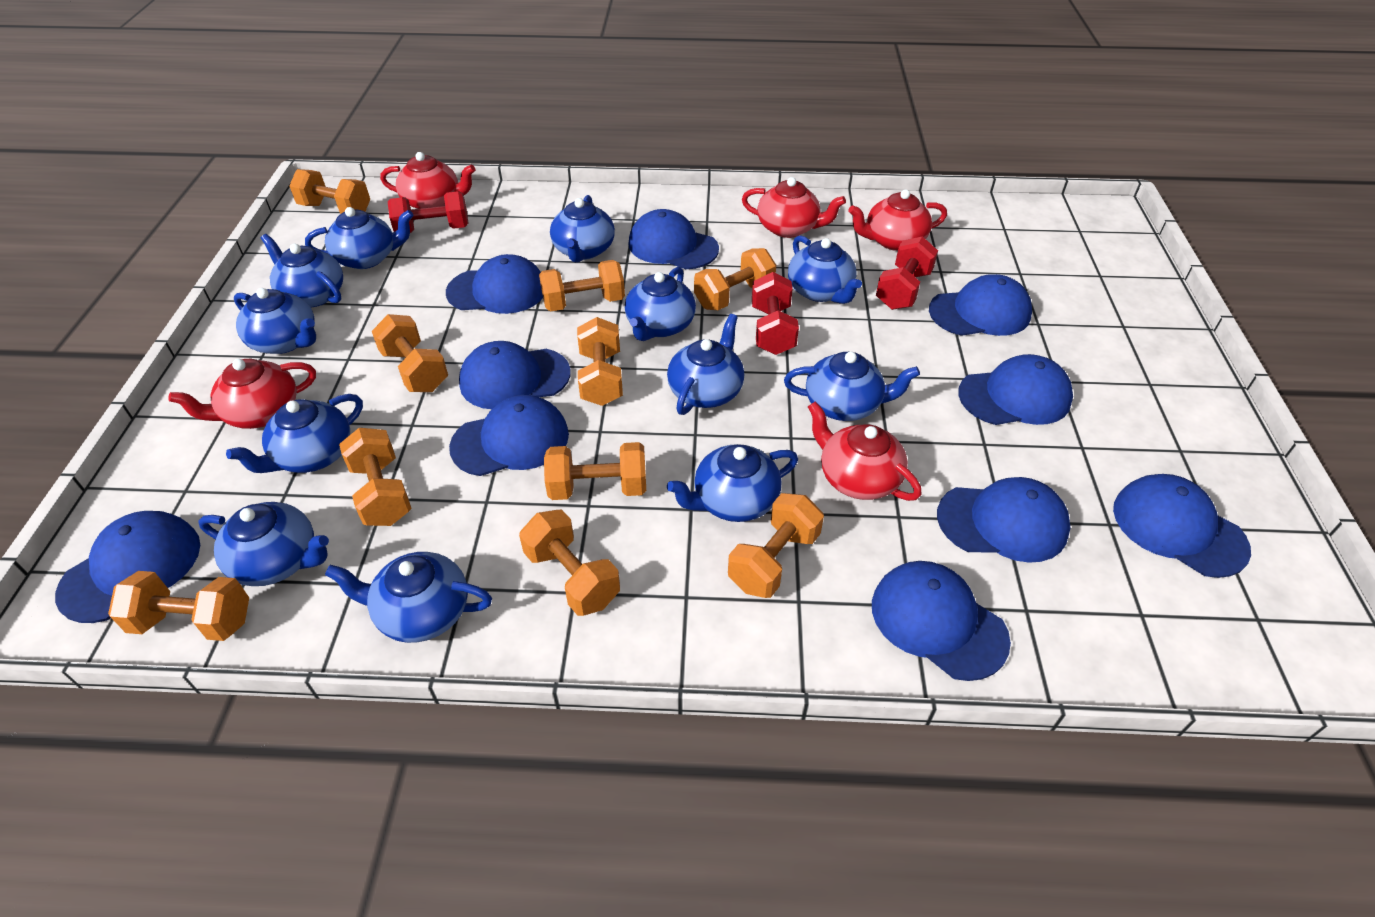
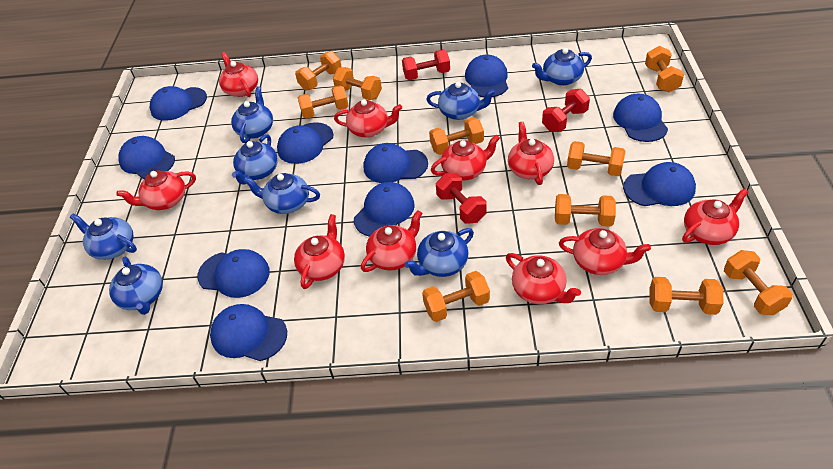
blue teapot: [198,502,329,586] [226,394,363,473] [234,288,316,354] [261,234,343,307] [305,207,414,269] [325,552,492,643] [550,195,615,262] [625,267,696,341] [667,314,744,415] [667,444,798,522] [784,352,920,421] [788,235,862,304] = 12 -> [70,213,137,260] [109,257,163,315] [231,86,273,143] [232,134,278,184] [243,173,320,214] [404,228,474,277] [426,82,496,120] [532,48,592,86] = 8
red teapot: [169,359,316,429] [380,152,476,209] [742,177,846,238] [808,401,922,501] [848,189,947,251] = 5 -> [116,170,196,210] [219,52,258,97] [294,214,345,289] [334,99,402,138] [361,210,422,272] [431,134,500,181] [506,253,581,304] [508,122,554,185] [559,228,651,275] [682,188,749,245] = 10

